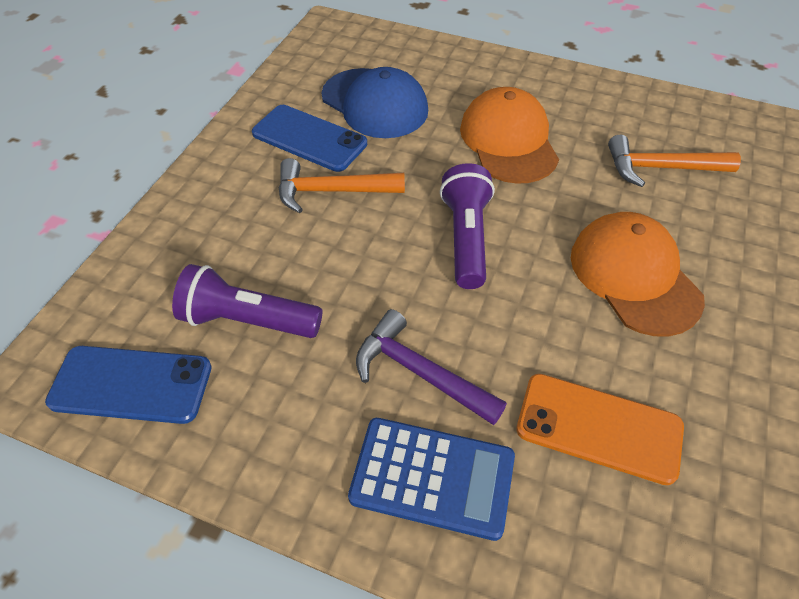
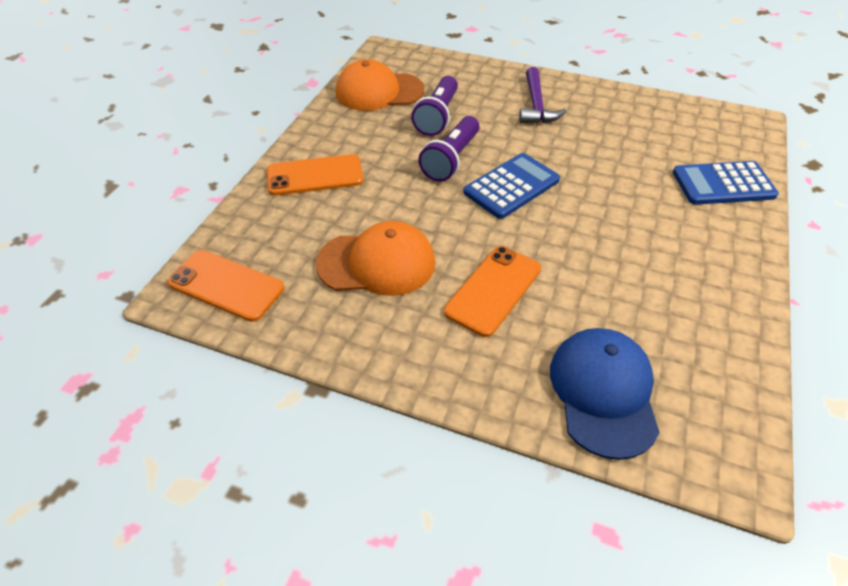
blue calculator: [348,418,515,541] = 1 -> [463,153,560,219] [673,161,779,205] = 2
blue phone: [45,346,212,424] [252,105,367,172] = 2 -> none = 0
orange hammer: [279,158,405,213] [608,135,741,187] = 2 -> none = 0
orange phone: [516,374,684,485] = 1 -> [167,250,284,322] [267,154,364,196] [444,246,541,337] = 3

